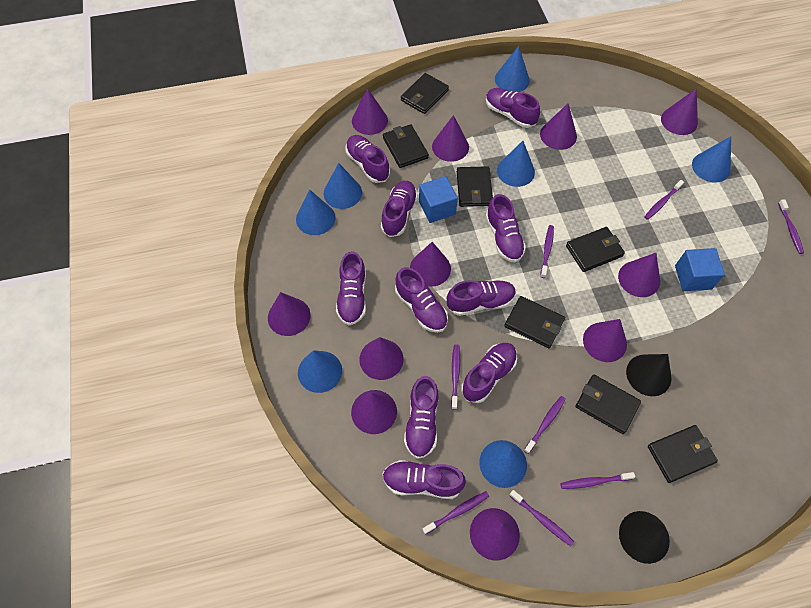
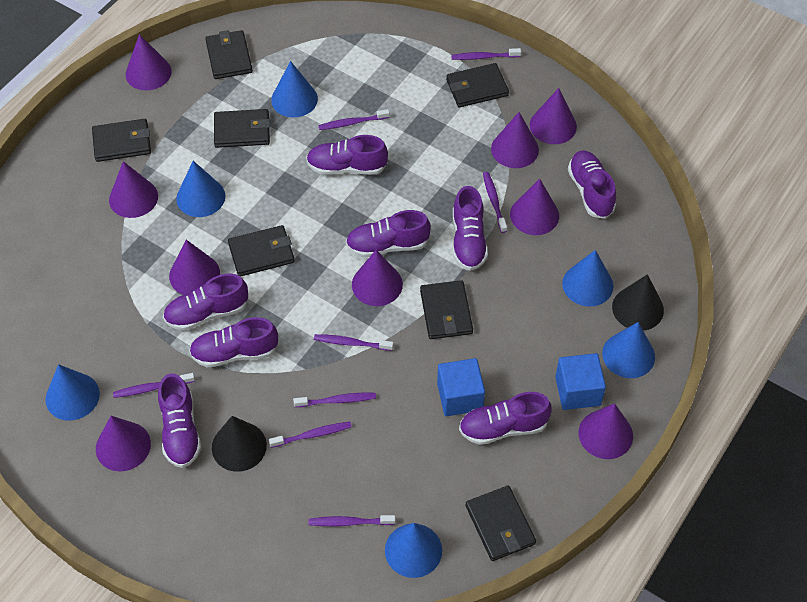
blue cone: [296,189,336,235] [298,350,342,393] [324,163,362,209] [479,440,527,488] [495,46,530,92] [497,141,535,187] [692,136,731,183] = 7 -> [45,364,100,421] [176,161,225,217] [271,61,318,117] [385,523,442,578] [562,250,613,307] [602,322,655,378] = 6
purple cone: [268,292,311,336] [351,390,397,434] [352,88,388,135] [359,337,404,380] [410,242,451,287] [432,115,469,162] [470,508,520,560] [540,104,577,150] [583,319,627,362] [618,253,660,297] [661,88,698,135] = 11 -> [96,416,151,471] [109,161,158,218] [126,34,172,90] [169,240,220,295] [352,250,403,306] [491,112,539,168] [510,179,559,235] [530,88,577,144] [579,403,633,459] = 9
purple shoe: [336,251,366,325] [346,135,390,183] [381,181,418,237] [382,460,466,499] [395,267,448,333] [404,376,438,459] [447,280,516,316] [461,343,517,403] [486,88,540,128] [486,194,526,262] = 10 -> [158,373,201,468] [163,274,248,331] [189,317,278,367] [306,135,388,175] [346,210,431,258] [453,186,488,271] [459,392,552,445] [568,151,616,219] = 8

